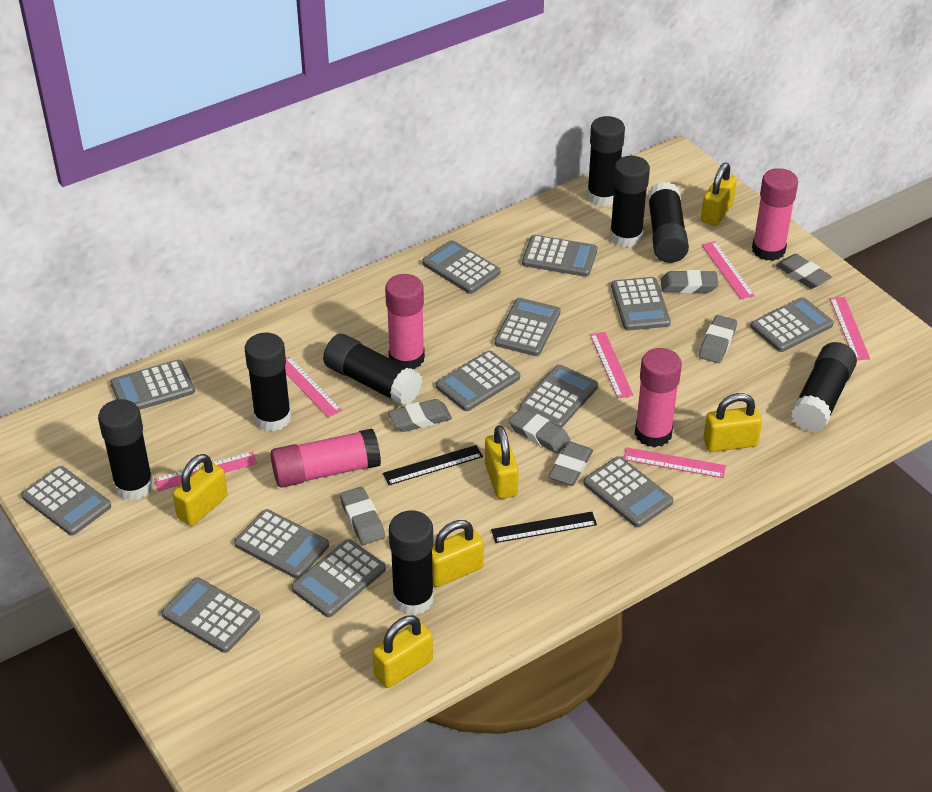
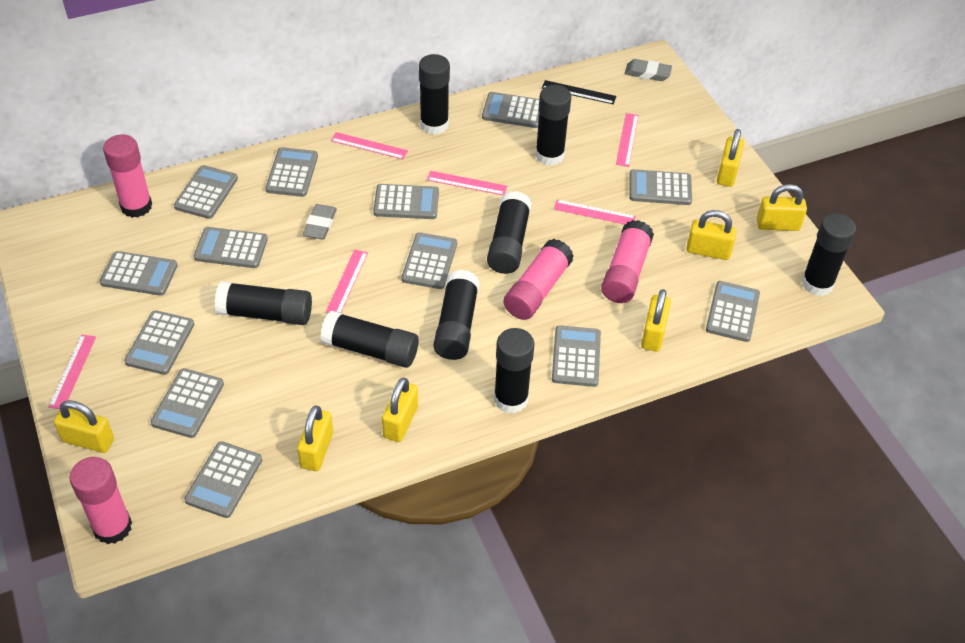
black ruler: [383,445,483,485] [491,512,597,543] = 2 -> [542,80,617,105] = 1
grey eraser: [340,487,385,545] [388,399,452,432] [508,408,570,454] [548,442,593,486] [661,270,719,293] [699,315,737,363] [776,254,832,289] = 7 -> [303,204,337,240] [625,59,672,81] = 2
yellow padlock: [173,454,228,526] [373,615,433,688] [432,520,484,587] [485,425,519,499] [701,163,737,226] [703,393,762,452] = 6 -> [54,400,114,453] [297,405,333,471] [382,377,418,442] [641,289,671,352] [686,210,737,260] [717,129,744,187] [757,184,807,231] = 7

